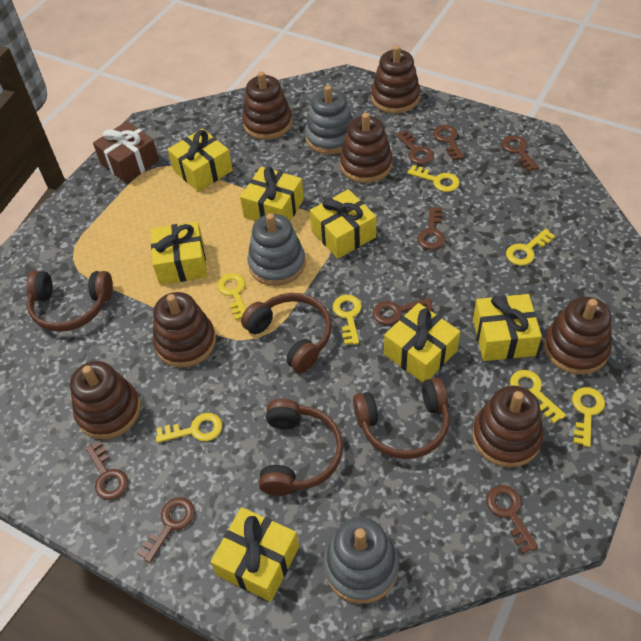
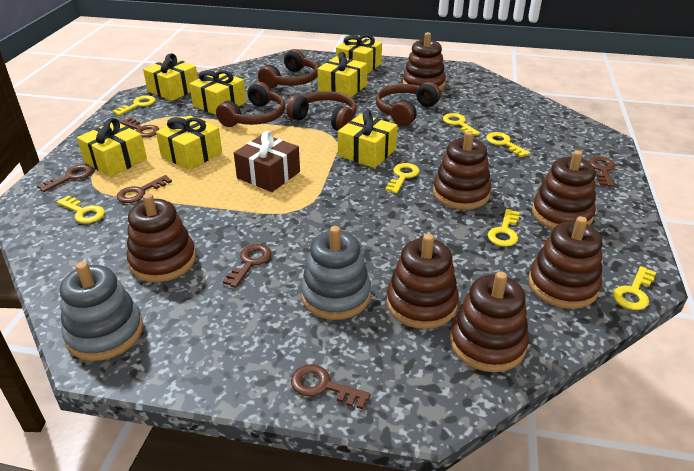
brown key: [85,441,128,500] [137,497,195,563] [372,298,433,325] [396,130,434,164] [418,207,445,250] [433,125,465,161] [486,485,539,554] [502,135,539,172] = 8 -> [37,164,93,192] [117,175,172,203] [120,118,159,138] [223,244,272,288] [291,364,371,410] [588,156,615,187] = 6
grey stacking toy: [247,213,306,286] [305,85,353,154] [324,517,399,604] = 3 -> [60,262,143,361] [301,226,371,320] = 2

